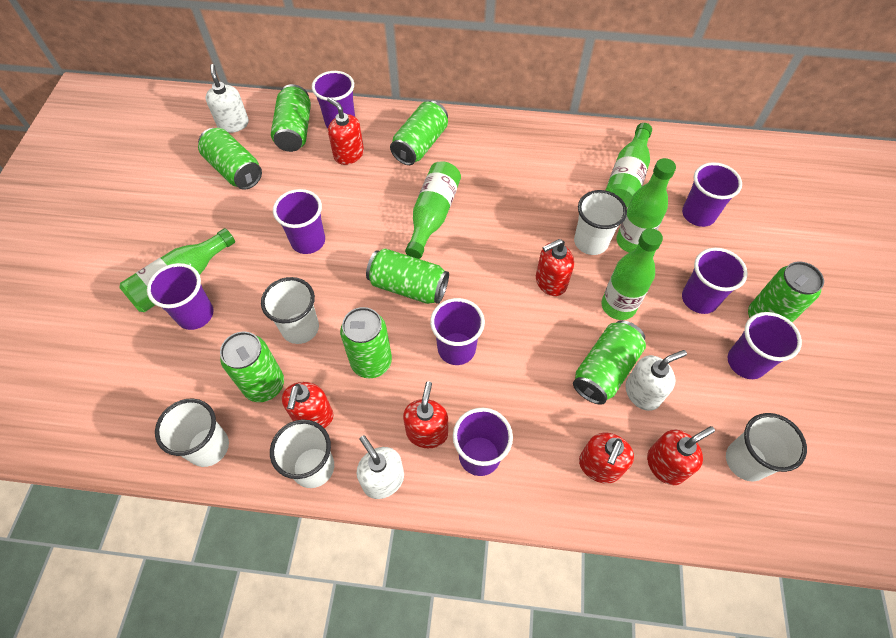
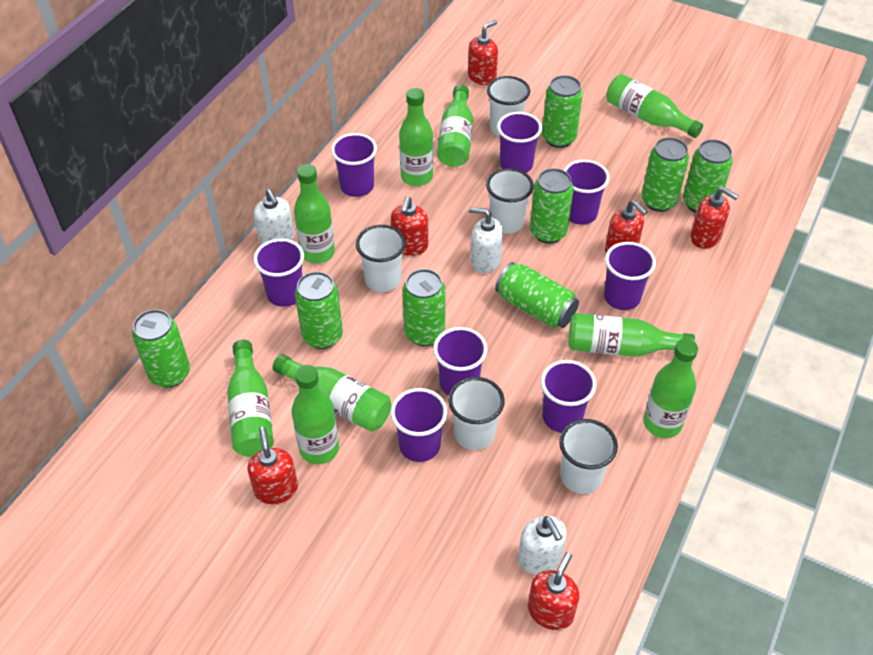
green bottle: [119,228,235,312] [405,161,461,259] [602,228,663,320] [605,123,652,208] [616,158,676,253] = 5 -> [227,340,274,457] [273,354,391,432] [292,365,339,464] [294,164,335,264] [399,88,433,186] [437,85,473,167] [568,313,695,357] [606,74,703,138] [643,338,698,438] = 9

